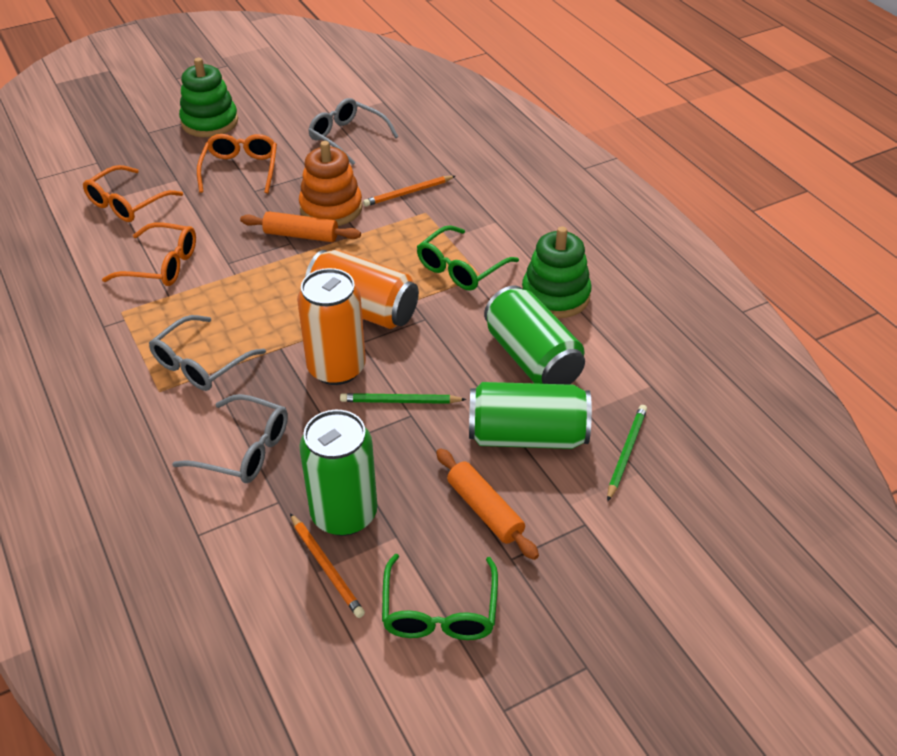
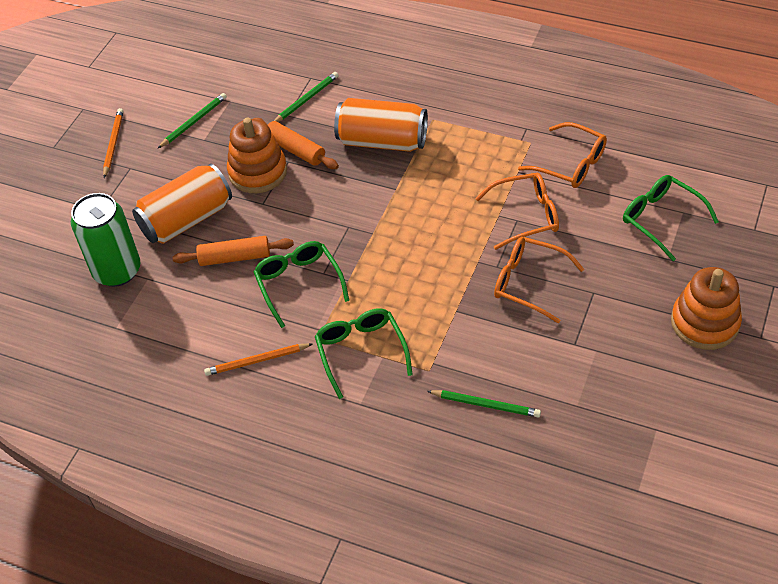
green can: [299,410,378,536] [469,382,592,449] [484,286,585,385] = 3 -> [71,193,141,287] = 1
green glasses: [382,554,498,640] [417,225,519,291] = 2 -> [254,241,349,328] [315,308,413,399] [623,175,719,261] = 3
green pencil: [340,393,467,404] [607,405,647,501] = 2 -> [158,93,227,148] [274,72,339,122] [427,390,541,418] = 3
green stacking toy: [179,58,238,137] [522,226,592,318] = 2 -> none = 0
grey glasses: [149,315,266,391] [172,394,288,483] [308,98,398,165] = 3 -> none = 0
orange stacking toy: [299,141,363,226] = 1 -> [227,118,287,193] [671,267,742,350] = 2

